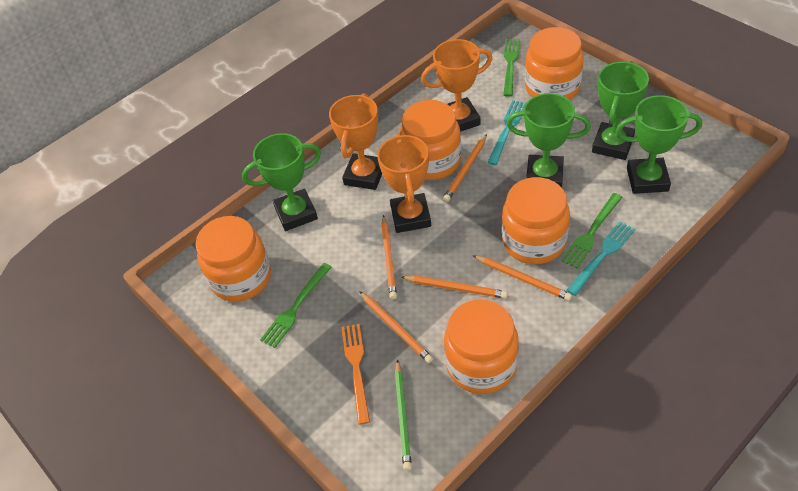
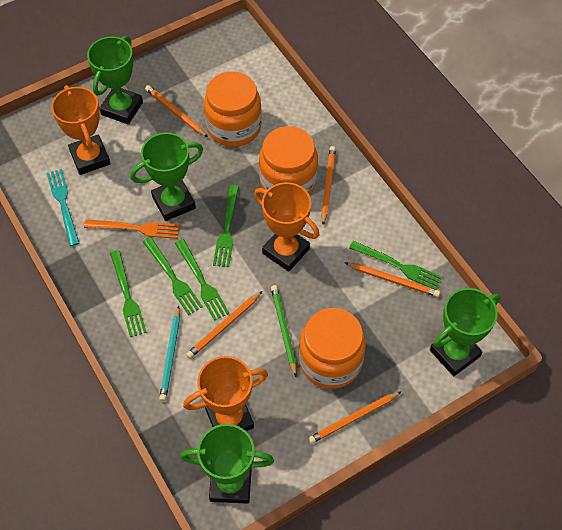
green fork: [260,263,332,348] [503,39,520,97] [561,193,622,268] = 3 -> [110,250,147,337] [143,237,203,315] [175,239,229,321] [213,185,239,267] [349,241,442,290] = 5
orange jar: [196,216,271,302] [400,100,461,180] [444,299,519,394] [502,177,570,264] [525,27,584,100] = 5 -> [204,71,262,147] [259,126,318,195] [299,308,366,389] = 3
turquoise fork: [487,100,526,165] [566,221,635,296] = 2 -> [47,169,79,246] = 1
turquoise pencil: none = 0 -> [159,306,180,401] = 1

